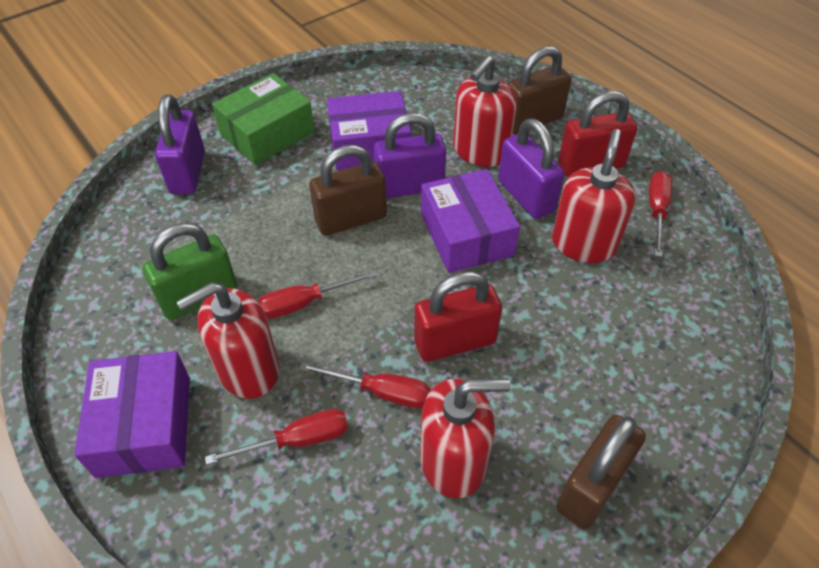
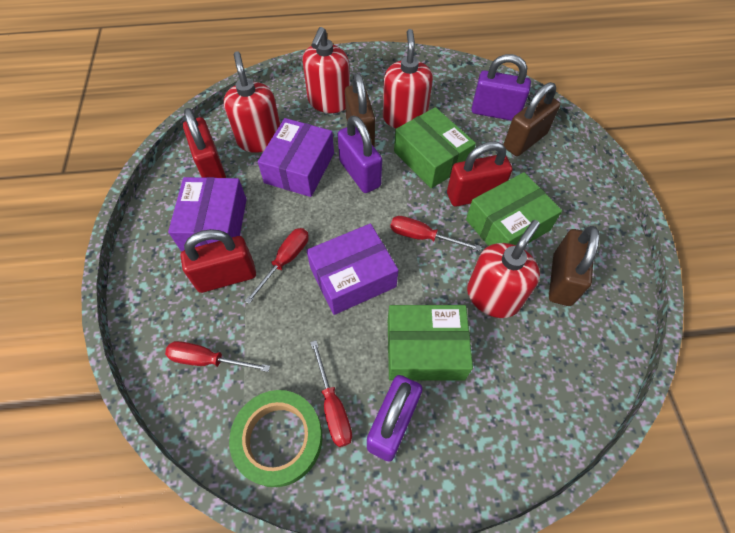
green box: [212,73,315,165] = 1 -> [388,305,473,381] [394,107,476,188] [466,172,562,246] = 3
green padlock: [142,223,238,320] = 1 -> none = 0
green tape: none = 0 -> [229,390,323,487] = 1
red padlock: [414,271,502,362] [558,91,637,177] = 2 -> [180,229,256,293] [183,108,226,178] [447,141,512,206] = 3

